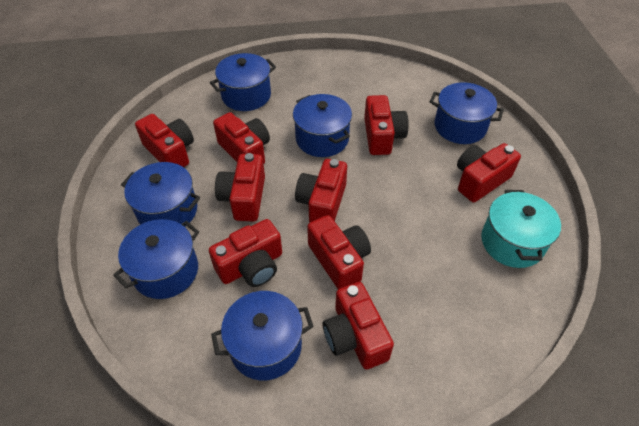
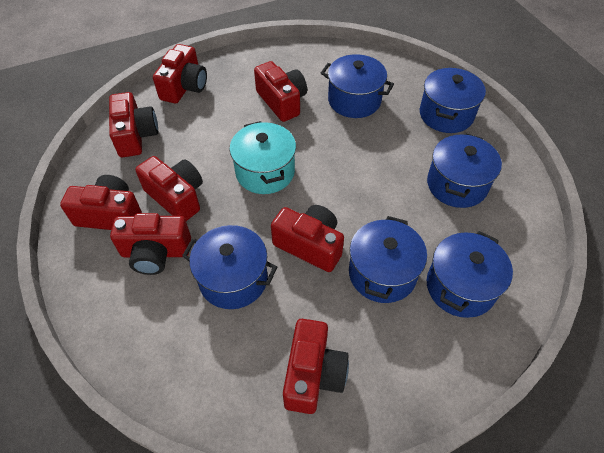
red camera: [135,114,194,167] [209,219,282,287] [213,112,270,164] [215,153,265,222] [295,159,347,222] [307,215,371,289] [323,282,394,370] [364,95,409,155] [457,143,521,202] = 9 -> [60,175,142,230] [109,92,158,157] [110,213,191,275] [135,156,203,221] [153,44,207,104] [254,61,307,122] [271,205,344,272] [283,319,349,414] = 8

